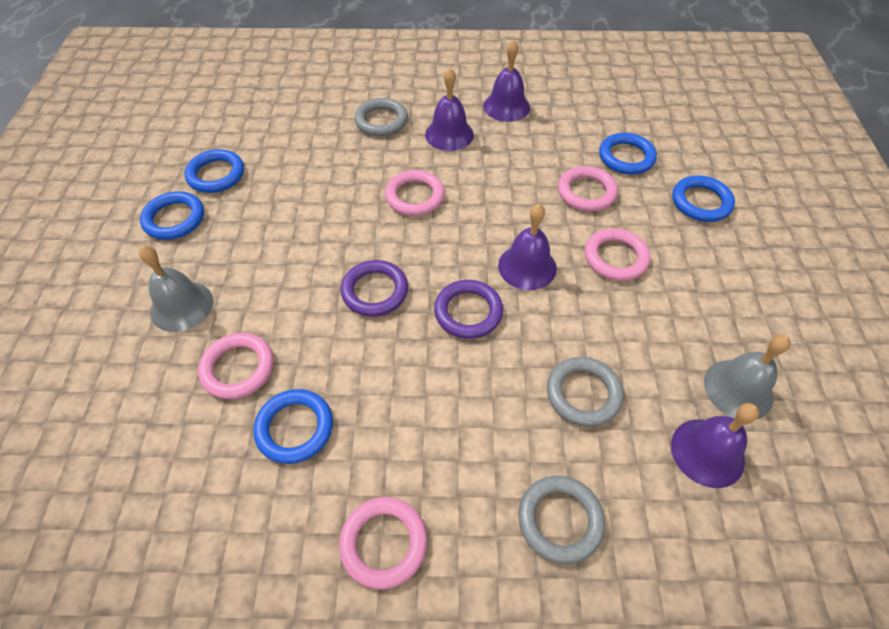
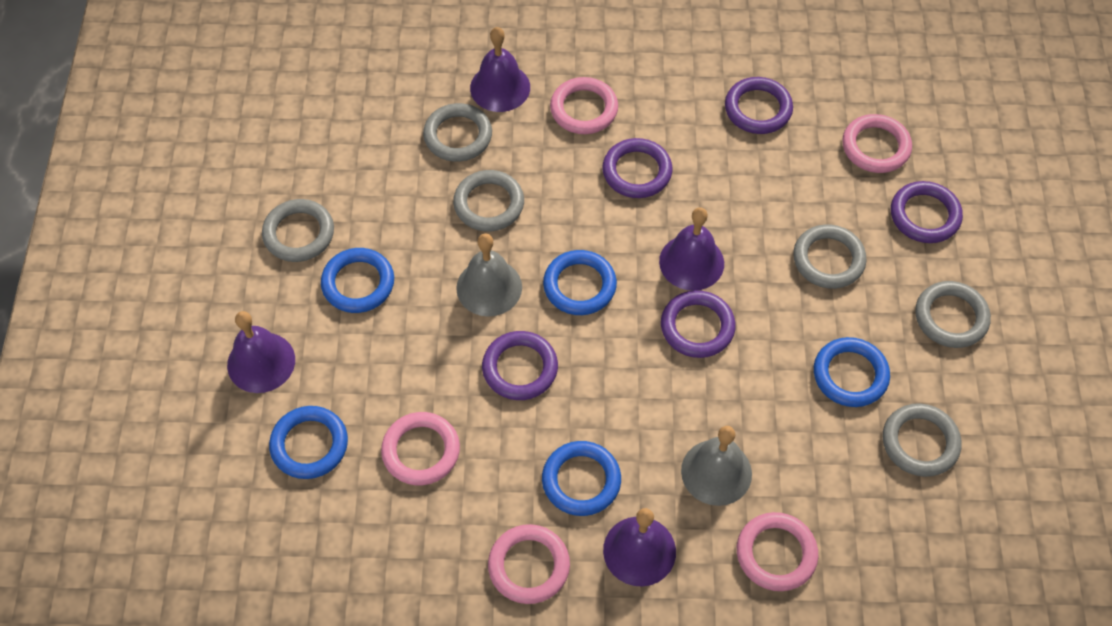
grey ring: [354,98,408,136] [518,476,605,564] [547,357,623,427] = 3 -> [262,199,334,262] [423,103,492,162] [453,170,524,231] [793,224,867,289] [883,403,962,477] [915,281,991,348] = 6
purple ring: [341,260,408,317] [434,280,503,339] = 2 -> [482,331,558,400] [602,138,672,198] [661,290,736,358] [725,77,793,134] [891,181,963,243] = 5

